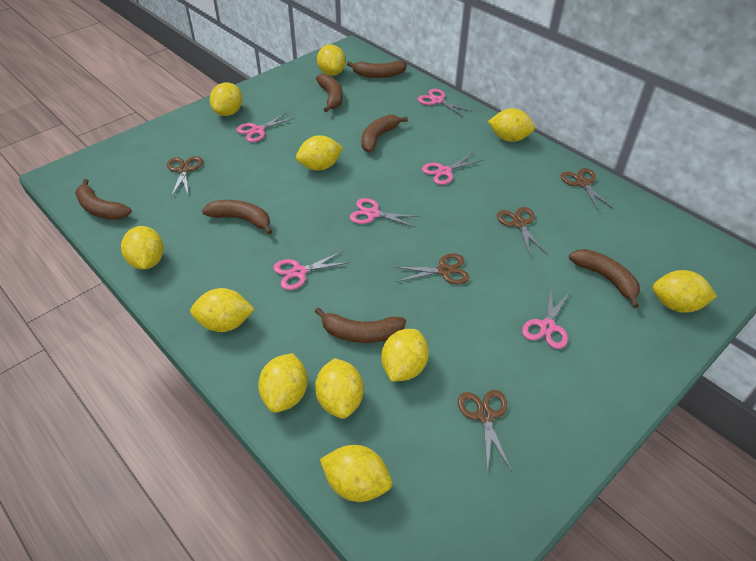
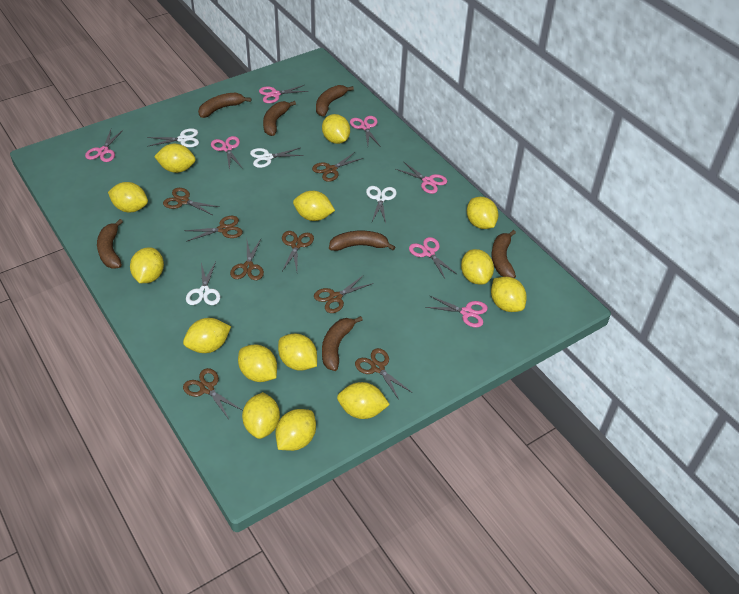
brown scissors: [167,156,203,197] [394,253,470,284] [458,390,511,473] [497,207,547,255] [561,168,613,210] = 5 -> [163,188,219,215] [183,368,242,419] [184,216,243,242] [230,239,264,280] [282,231,314,271] [312,152,363,182] [314,275,373,313] [355,348,411,400] = 8
pink scissors: [236,112,295,142] [273,251,349,290] [350,198,420,227] [418,89,472,117] [422,153,483,185] [522,286,569,349] = 6 -> [85,129,123,162] [211,136,243,170] [259,85,309,103] [350,116,381,147] [396,162,447,194] [409,237,458,279] [425,295,488,328] = 7
white scissors: none = 0 -> [147,128,199,147] [186,262,221,305] [250,148,304,168] [366,186,397,223] = 4
yellow lemon: [121,226,164,270] [190,288,254,332] [210,82,242,116] [258,353,308,413] [296,135,343,171] [315,358,364,419] [317,44,346,76] [320,445,392,502] [381,329,429,382] [488,108,535,142] [653,270,717,313] = 11 -> [108,182,148,212] [130,247,164,283] [154,144,196,173] [183,318,231,353] [238,344,277,382] [242,392,280,439] [275,409,316,451] [278,334,317,371] [293,191,335,221] [322,114,350,144] [337,382,390,419] [461,249,494,285] [467,197,498,229] [491,277,527,312] = 14

